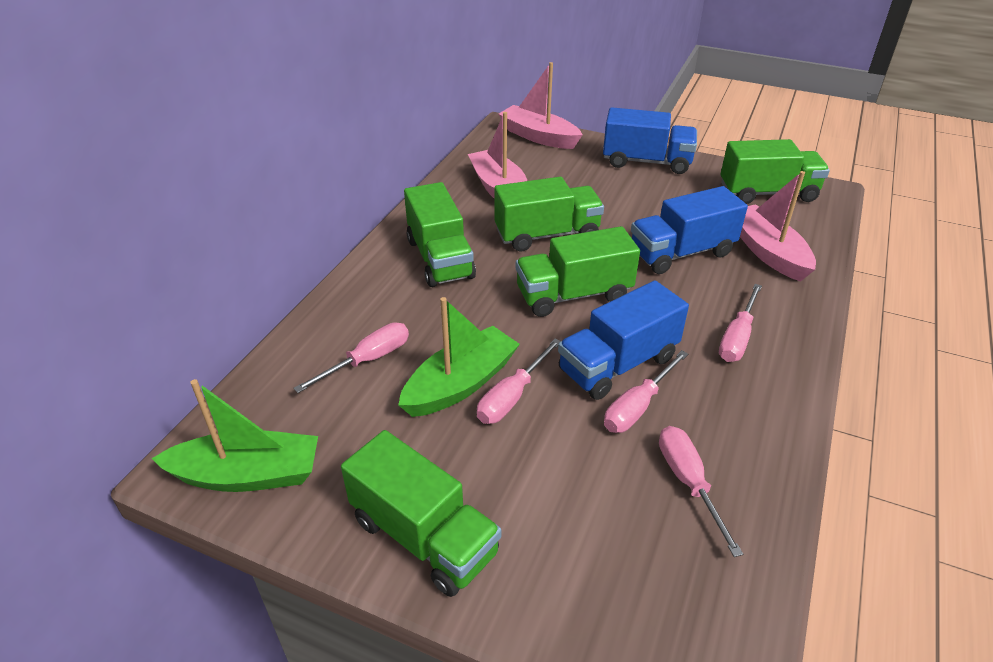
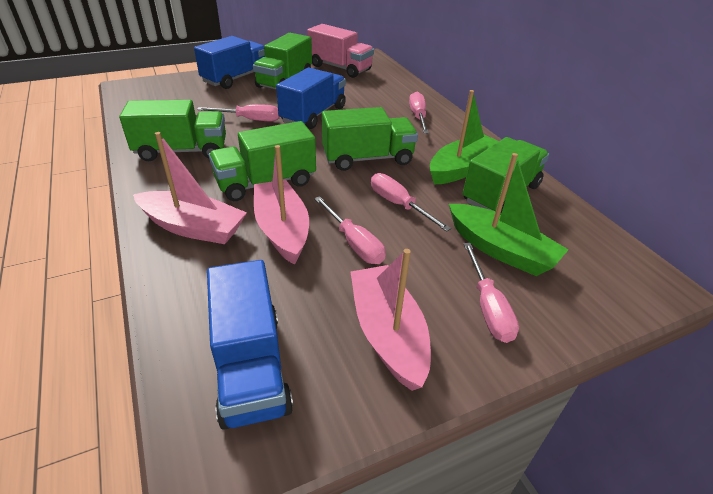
pink truck: none = 0 -> [307,24,374,78] = 1

